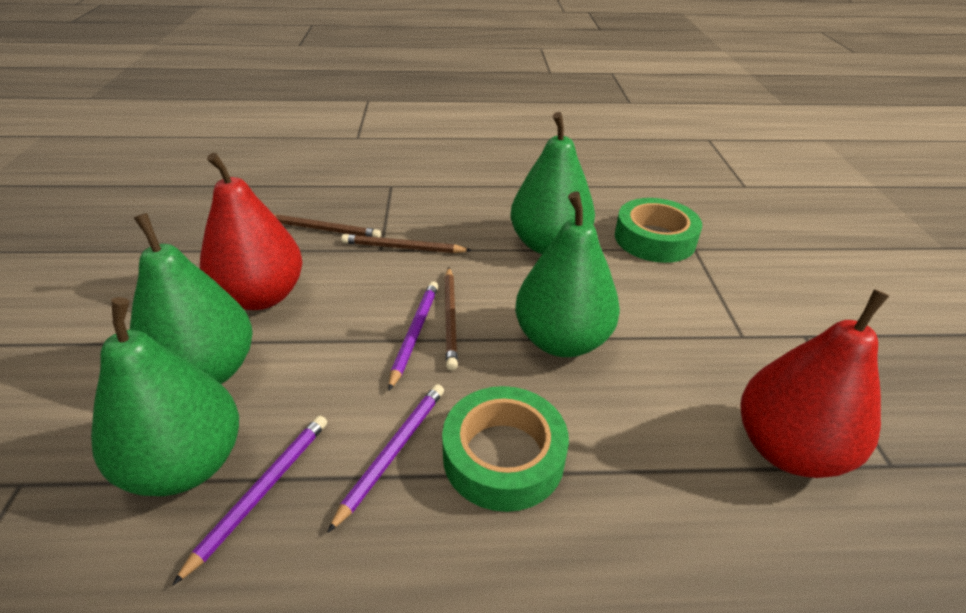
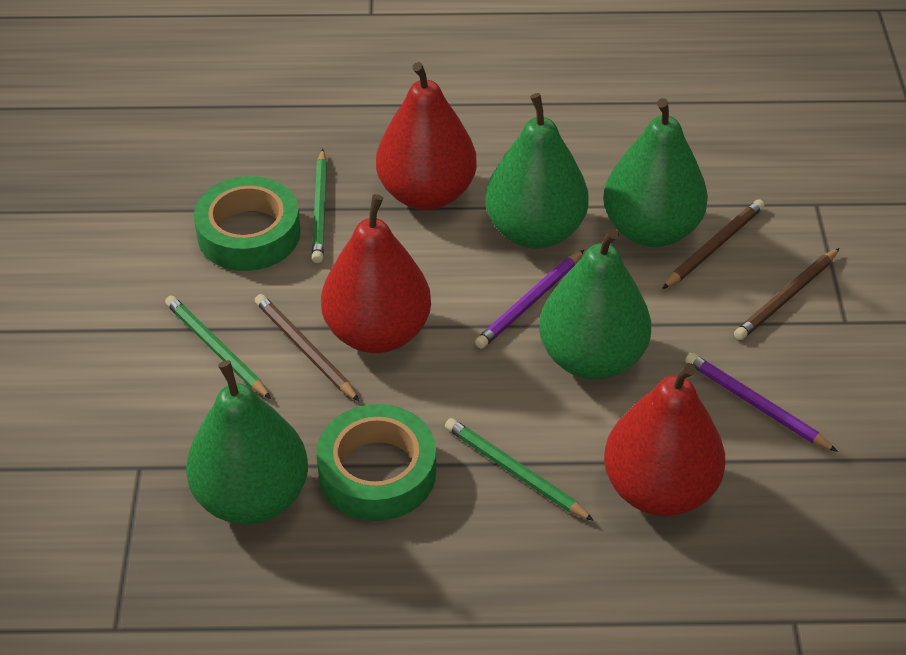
green pencil: none = 0 -> [165,296,271,399] [312,149,327,263] [445,418,594,521] = 3
purple pencil: [173,416,327,585] [327,384,444,533] [388,281,438,391] = 3 -> [475,250,584,349] [685,353,838,452] = 2
red pear: [200,153,303,310] [740,289,889,478] = 2 -> [321,194,431,353] [376,62,477,210] [604,363,726,516] = 3

